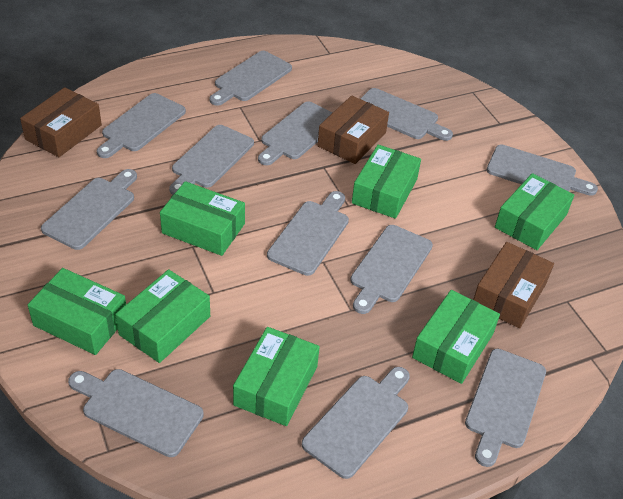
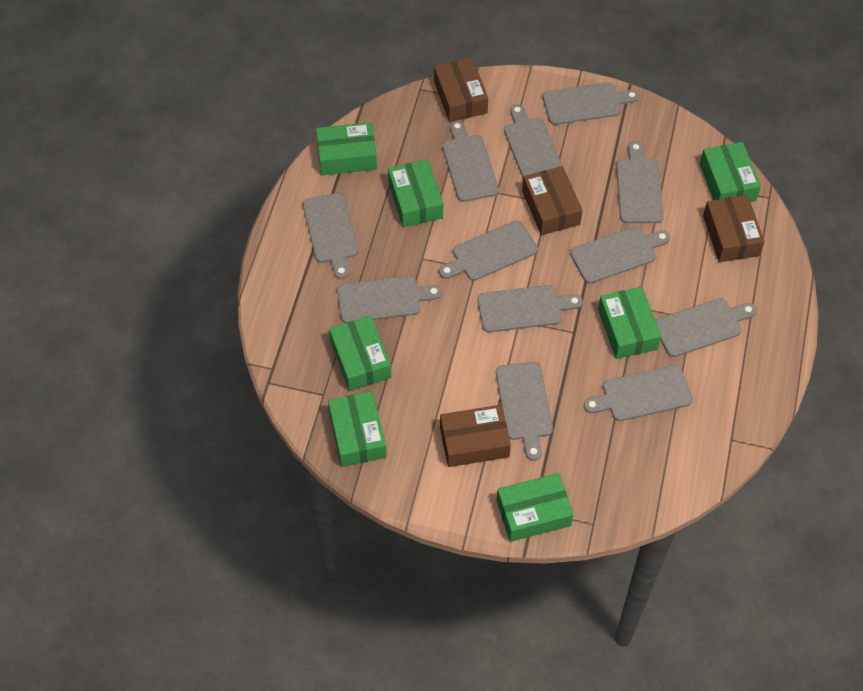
brown box: [20,87,102,157] [318,95,389,164] [473,242,554,328] = 3 -> [434,57,488,122] [440,405,511,467] [522,166,583,235] [703,195,765,262] = 4

